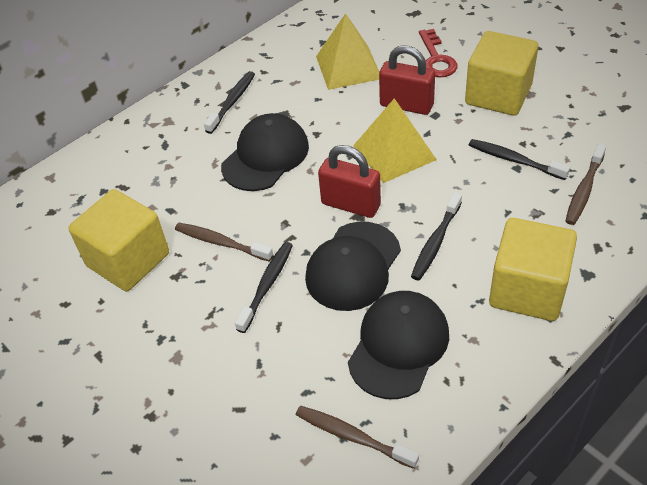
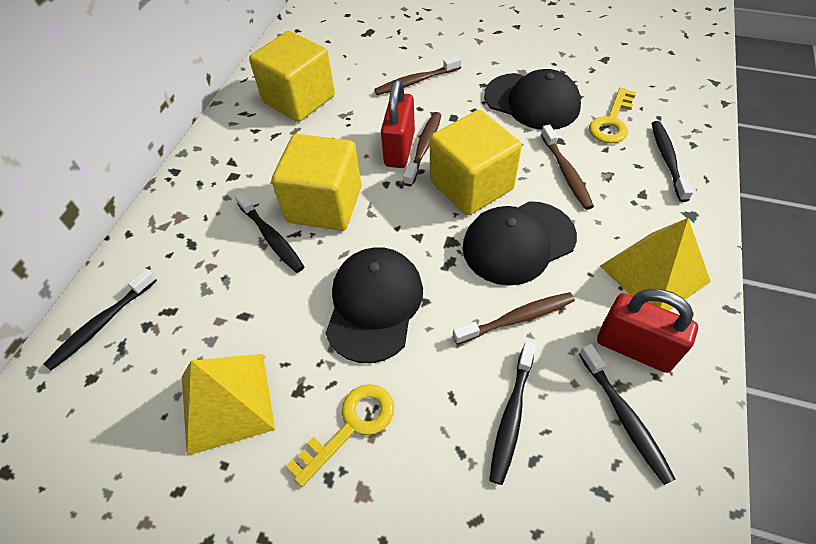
black toothbrush: [204,71,255,134] [235,242,293,333] [411,192,462,281] [469,139,570,180] = 4 -> [44,269,157,370] [235,192,304,273] [489,342,536,485] [579,344,676,485] [651,121,693,202] = 5
brown toothbrush: [175,223,273,262] [296,406,419,469] [565,143,606,225] = 3 -> [374,56,462,95] [403,112,441,186] [453,292,575,345] [541,125,594,210] = 4
red key: [419,29,457,77] = 1 -> none = 0
yellow key: none = 0 -> [286,384,394,487] [589,87,636,144] = 2

